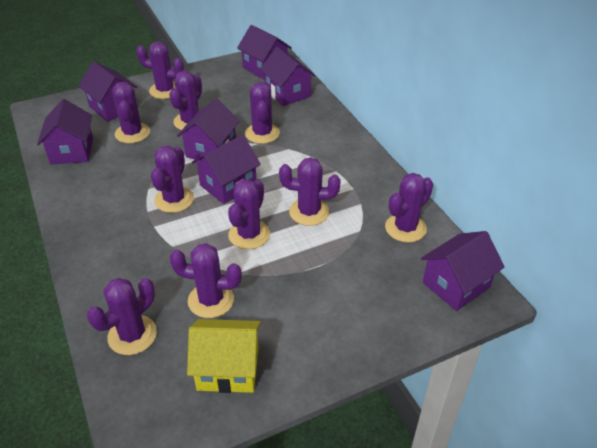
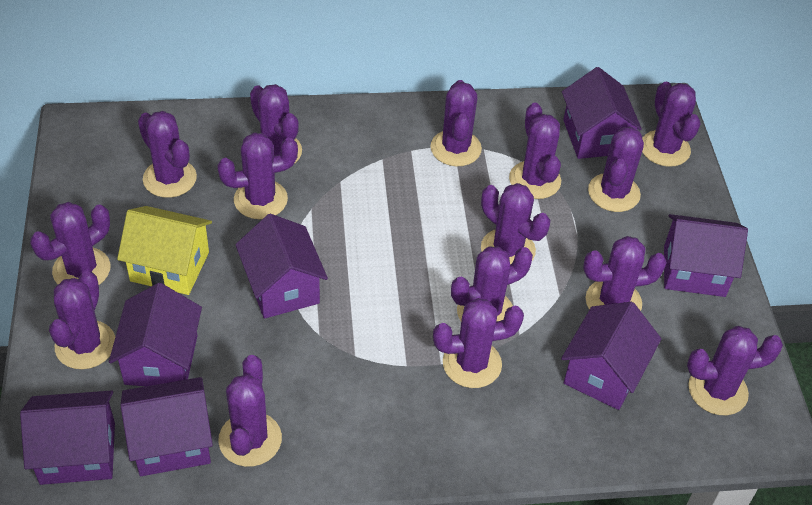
purple cactus: [87,278,157,355] [112,82,150,144] [136,41,184,99] [151,146,194,213] [169,71,202,130] [169,243,242,318] [228,180,270,249] [245,82,280,144] [279,157,341,226] [385,173,433,242] = 10 -> [30,202,110,285] [49,271,115,369] [138,111,197,198] [217,132,298,219] [218,355,282,467] [250,84,302,164] [430,80,482,166] [433,298,524,388] [451,247,533,321] [481,183,550,264] [509,103,561,199] [583,236,667,311] [588,125,644,212] [642,81,701,167] [687,326,783,415] = 15

